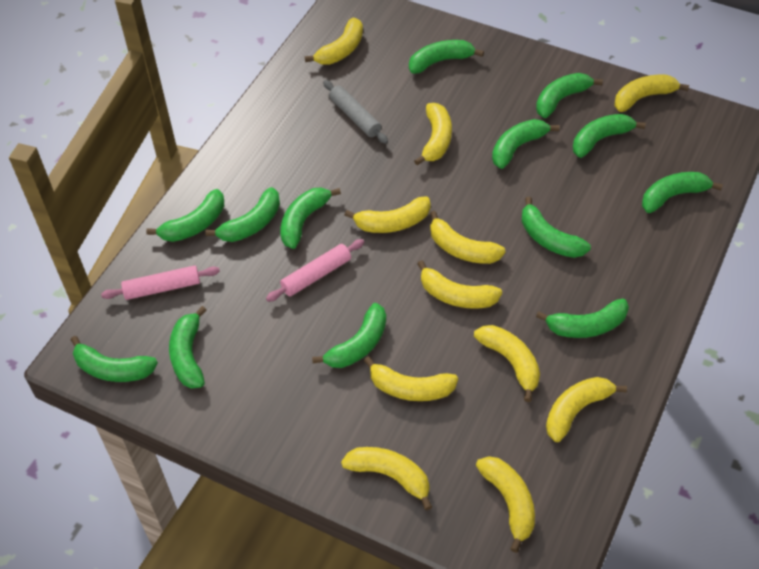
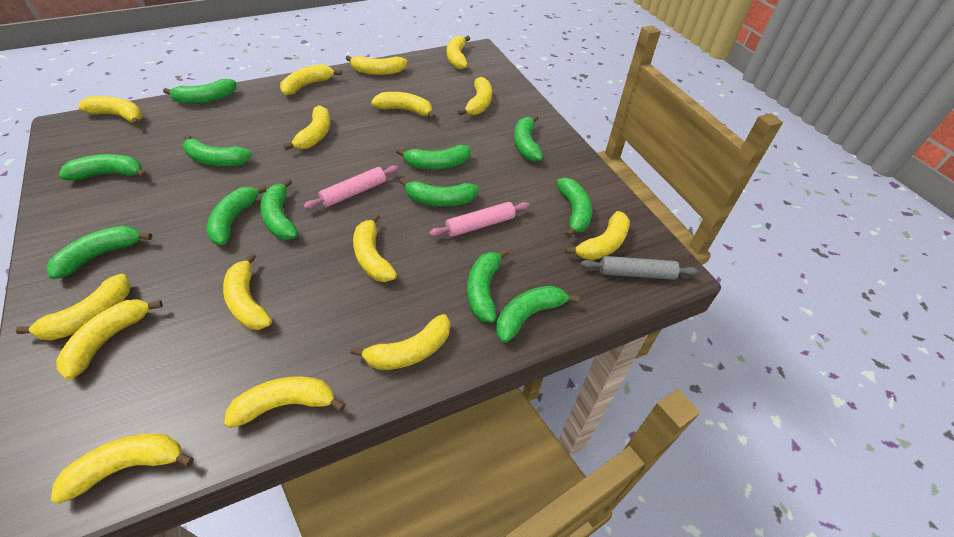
green banana: [71,336,158,382] [146,189,224,242] [169,306,207,389] [205,187,280,242] [280,187,341,249] [312,303,386,368] [409,40,484,74] [492,119,560,169] [522,197,591,258] [536,73,603,118] [536,299,629,338] [573,114,646,158] [642,172,723,213] = 13 -> [46,225,152,279] [58,154,147,181] [163,79,236,104] [183,135,252,166] [207,185,267,245] [260,178,298,240] [396,145,471,169] [399,178,479,207] [467,248,510,323] [496,286,579,343] [514,115,543,162] [556,178,592,238] = 12
yellow banana: [305,18,363,65] [341,447,432,511] [344,196,431,233] [364,356,458,401] [414,103,452,165] [417,260,502,309] [430,211,506,264] [474,325,540,402] [476,456,535,553] [546,377,627,442] [614,75,689,112] = 11 -> [16,274,131,340] [51,433,194,504] [56,299,163,380] [78,96,142,126] [223,253,272,330] [224,376,345,428] [280,64,342,95] [283,105,330,150] [346,55,407,75] [350,314,450,370] [353,214,397,282] [371,92,436,119] [447,36,470,70] [458,77,492,115] [565,211,630,260] = 15

